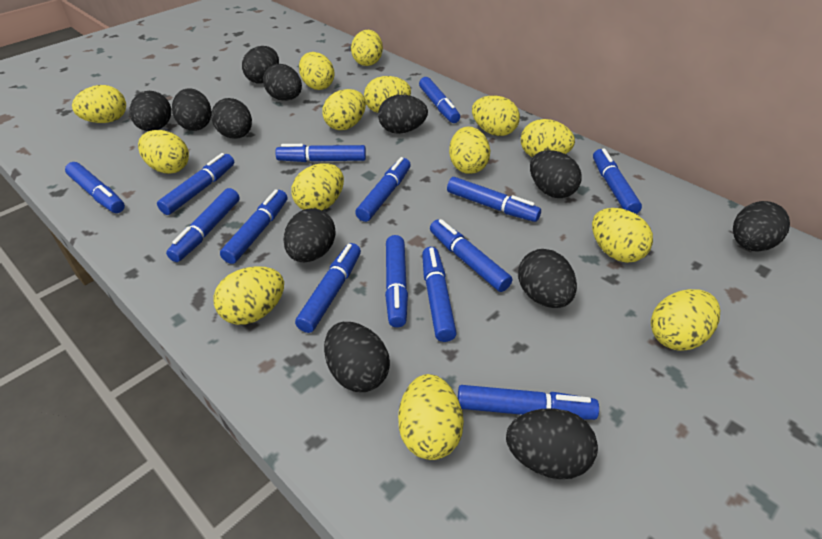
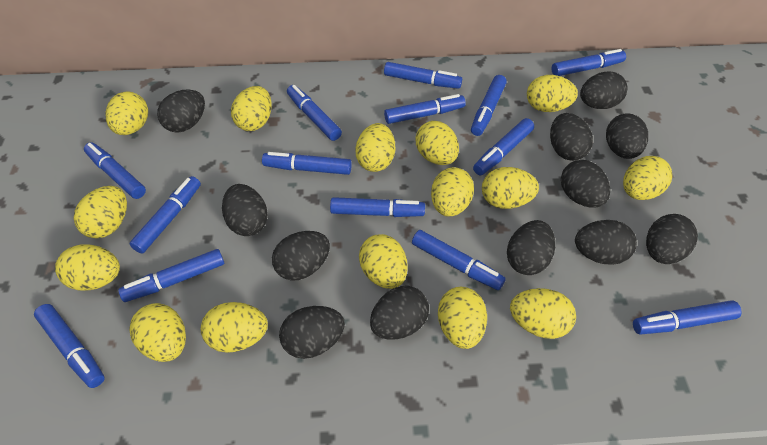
yellow egg: [72,85,126,123] [138,130,189,174] [213,266,284,325] [292,163,344,210] [299,52,334,90] [322,89,366,130] [351,30,383,66] [364,76,411,113] [398,374,464,460] [449,127,490,174] [472,96,520,136] [521,119,575,157] [592,208,653,263] [651,289,720,351] = 14 -> [55,245,120,291] [74,186,127,238] [106,91,148,135] [129,303,186,362] [201,302,268,353] [231,86,272,131] [355,123,395,172] [359,234,408,289] [416,121,459,165] [431,167,474,217] [438,287,487,349] [482,167,539,209] [510,288,576,339] [527,75,578,112] [623,156,672,200] = 15

